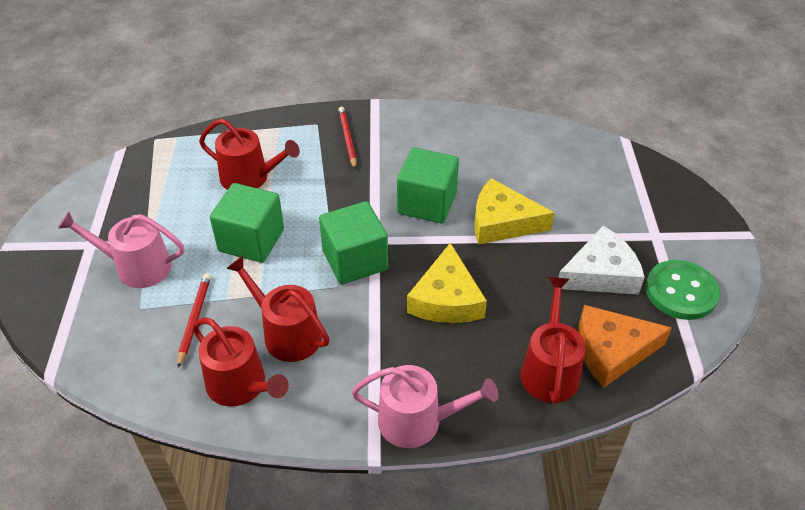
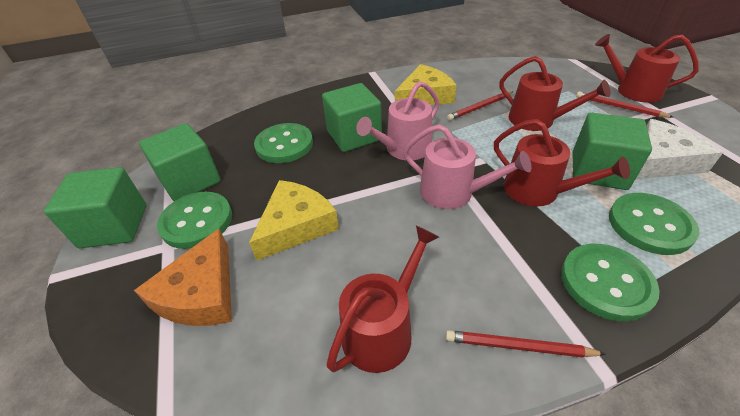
green button: [645,260,720,320] = 1 -> [157,192,232,249] [254,123,313,163] [561,244,660,322] [609,193,699,255] = 4
green cube: [210,183,284,263] [319,201,388,285] [397,148,459,224] = 3 -> [44,167,146,248] [139,123,221,201] [322,83,382,152] [572,113,652,190] = 4
red pencil: [177,273,211,368] [338,107,357,169] = 2 -> [446,330,606,358] [447,91,513,120] [576,91,674,118] = 3

